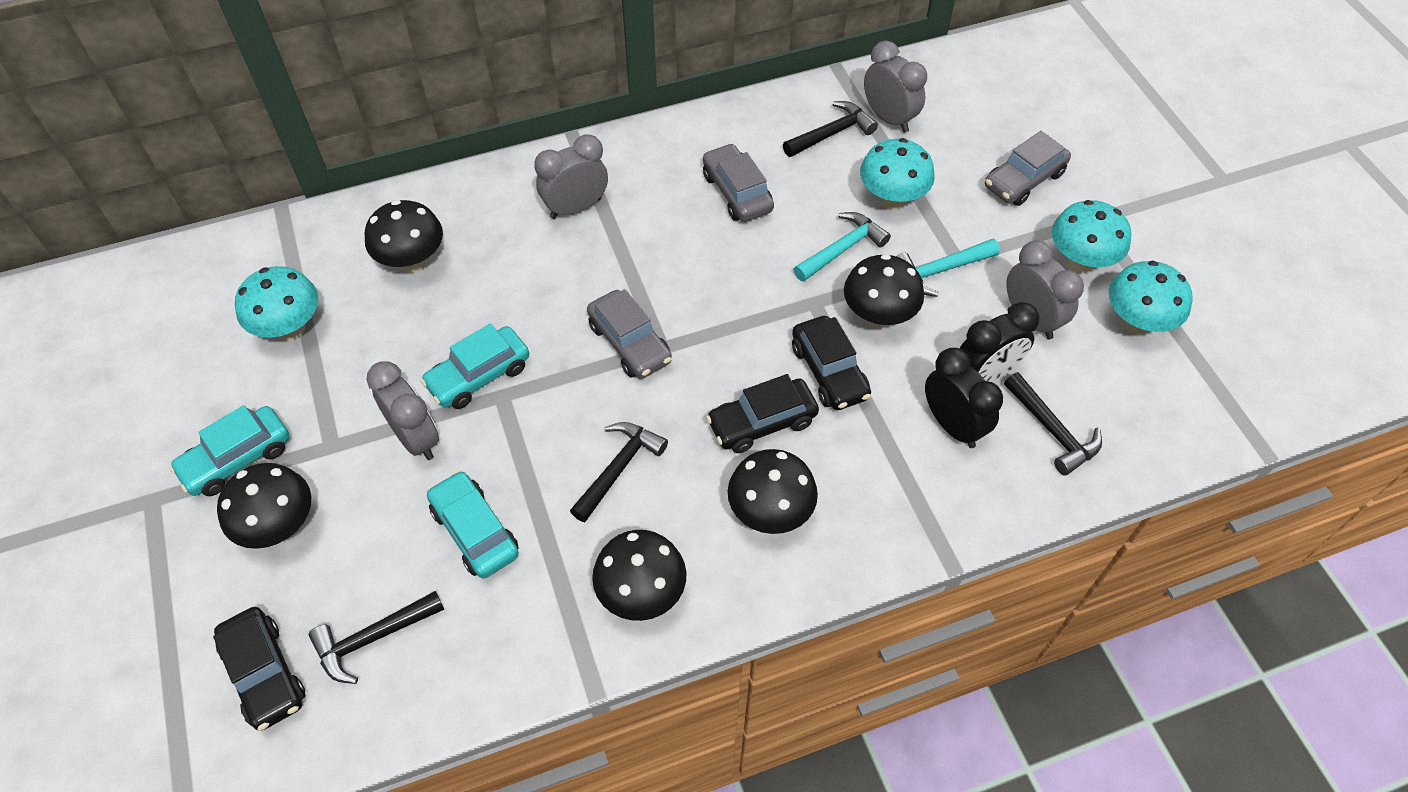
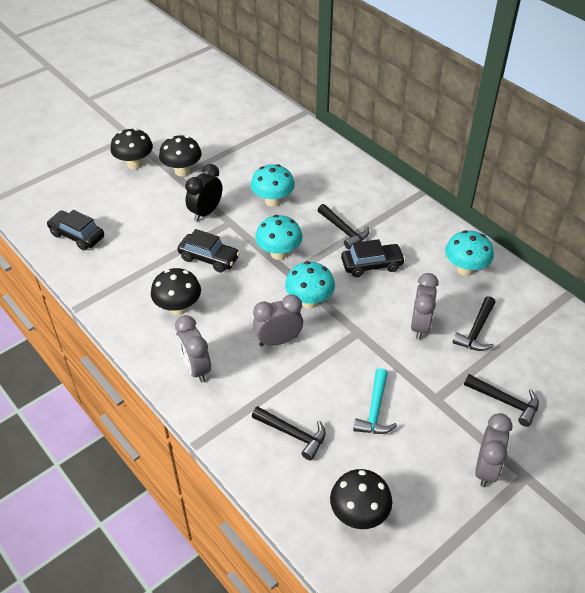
black clock: [925,348,1003,448] [960,302,1040,382] = 2 -> [185,164,222,222] = 1
black mushroom: [217,463,311,549] [364,200,443,273] [592,530,687,621] [728,449,818,534] [844,254,924,329] = 5 -> [110,128,153,170] [151,268,201,315] [159,135,202,177] [330,469,392,529] = 4
grey car: [587,289,672,379] [703,143,774,222] [985,131,1071,206] = 3 -> none = 0
turquoise car: [169,405,289,496] [421,324,530,409] [427,470,519,578] = 3 -> none = 0
turquoise hammer: [794,212,891,282] [896,239,1000,297] = 2 -> [353,368,397,434] = 1

